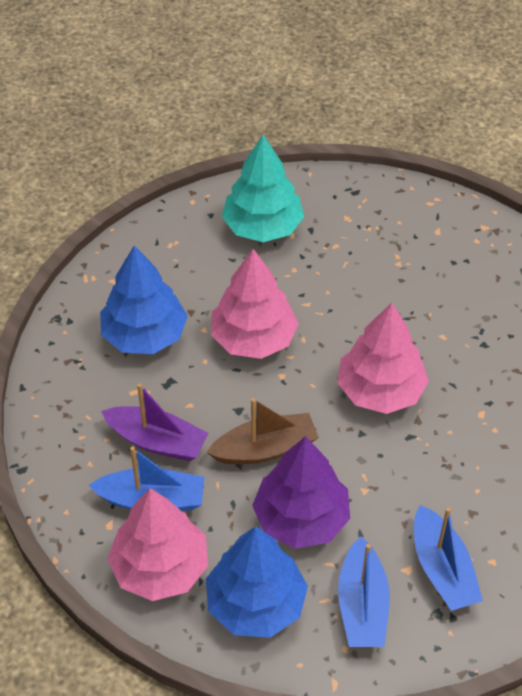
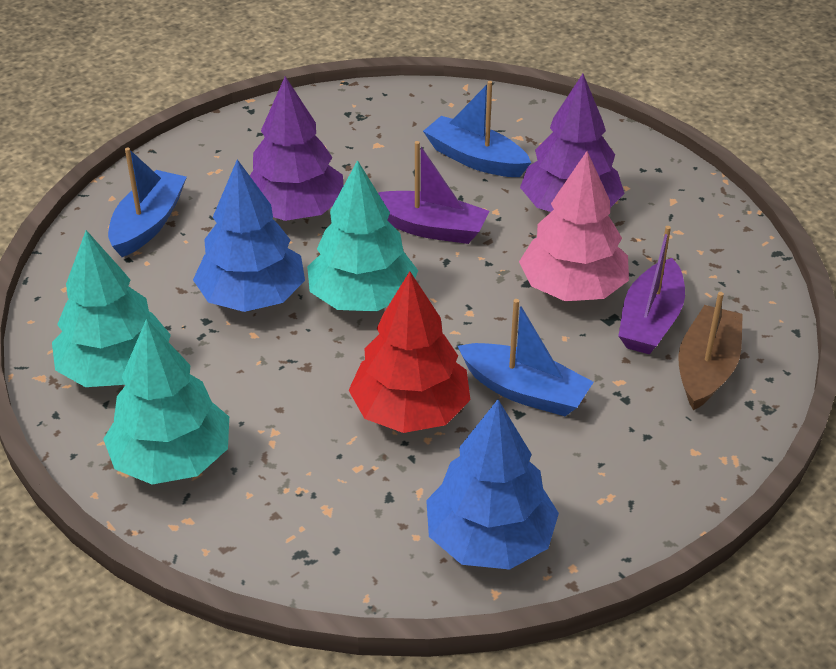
pink tree: [107,488,208,601] [211,249,299,359] [337,303,429,414] = 3 -> [519,151,629,301] = 1
purple boat: [101,383,209,461] = 1 -> [378,141,490,244] [618,226,685,354] = 2
purple tree: [252,436,350,549] = 1 -> [250,76,343,221] [520,74,625,212] = 2
red tree: none = 0 -> [349,271,470,433] = 1
turquoise tree: [222,135,304,242] = 1 -> [52,230,171,387] [103,319,229,485] [307,160,418,311] = 3

